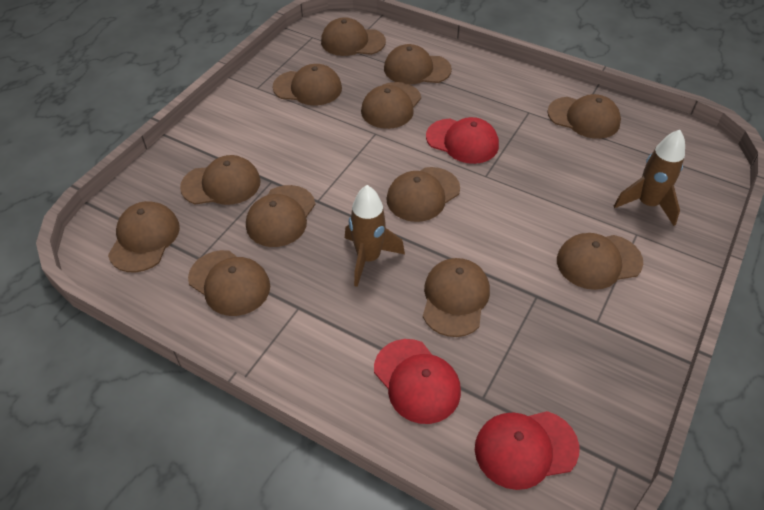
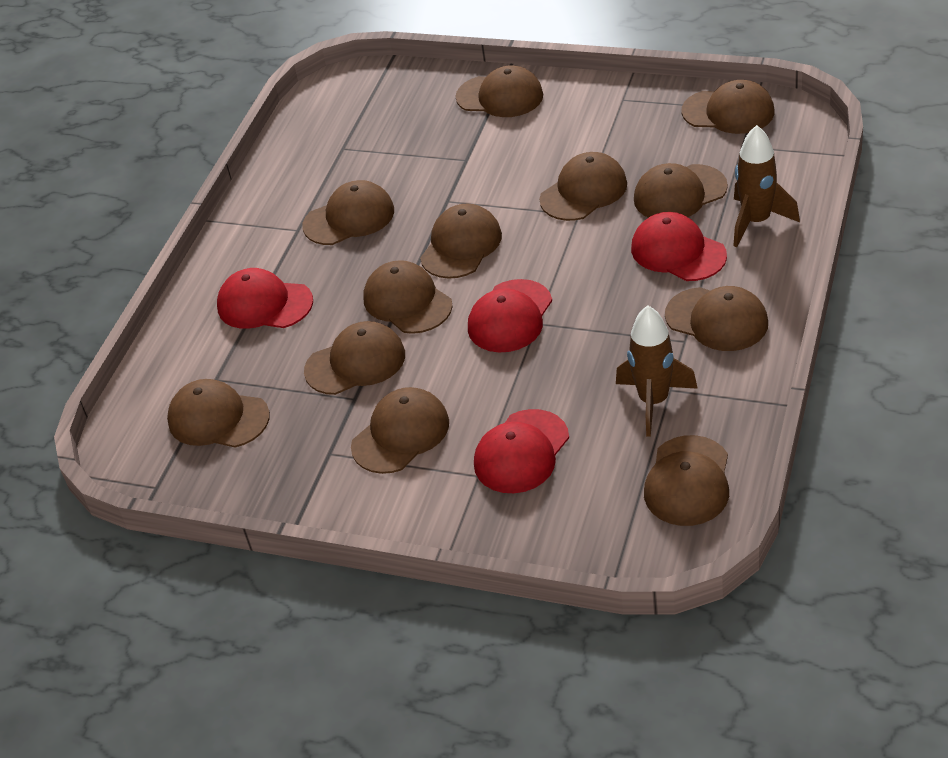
red cap: [374,339,461,424] [426,117,499,164] [475,411,579,490] = 3 -> [217,268,313,329] [468,279,552,352] [474,409,569,493] [631,212,727,281] = 4

